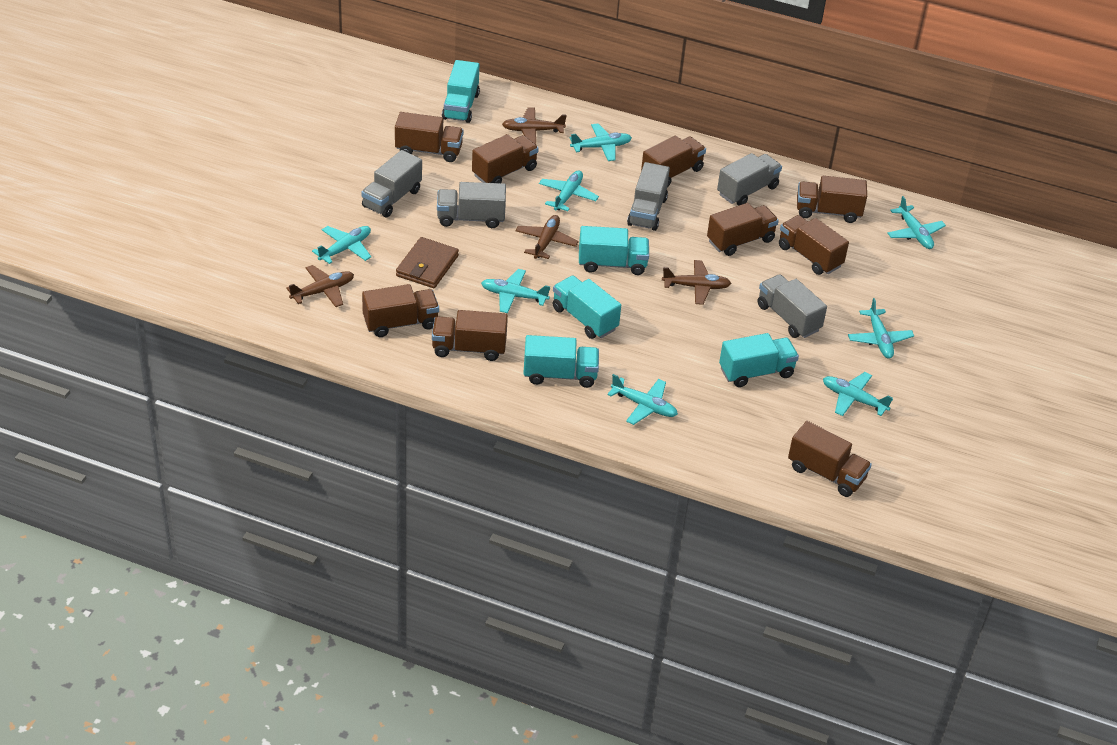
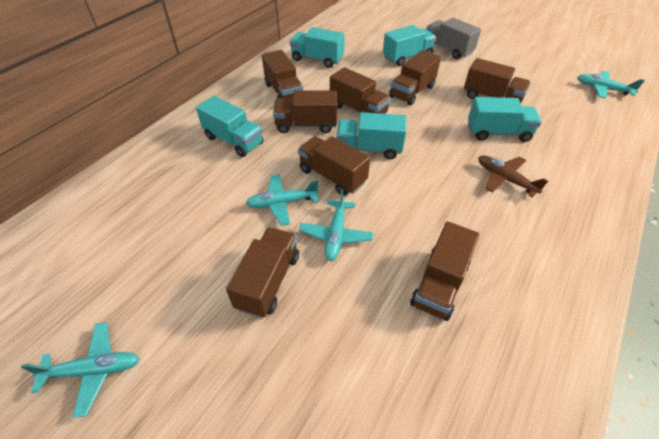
brown plane: [286,265,354,307] [502,107,567,144] [515,215,579,259] [662,260,731,305] = 4 -> [478,155,548,198] = 1
brown truck: [362,284,439,337] [395,112,464,162] [432,310,508,361] [472,134,539,183] [641,136,706,187] [707,203,779,256] [779,215,849,275] [788,421,872,497] [797,176,867,223] = 9 -> [226,227,299,318] [262,50,303,101] [273,90,337,133] [298,136,370,195] [330,67,391,114] [389,50,441,106] [410,221,480,321] [464,58,531,103] = 8
brown wallet: [396,237,459,288] = 1 -> none = 0
grey truck: [361,150,422,217] [437,182,506,228] [627,162,670,231] [717,153,782,206] [758,274,827,338] = 5 -> [426,18,481,59] = 1
turquoise plane: [312,226,371,264] [481,269,550,313] [539,170,599,211] [570,124,632,161] [607,374,678,425] [823,372,893,416] [848,298,914,358] [887,196,946,249] = 8 -> [21,322,139,418] [245,174,319,226] [299,189,373,261] [577,71,645,99] = 4

